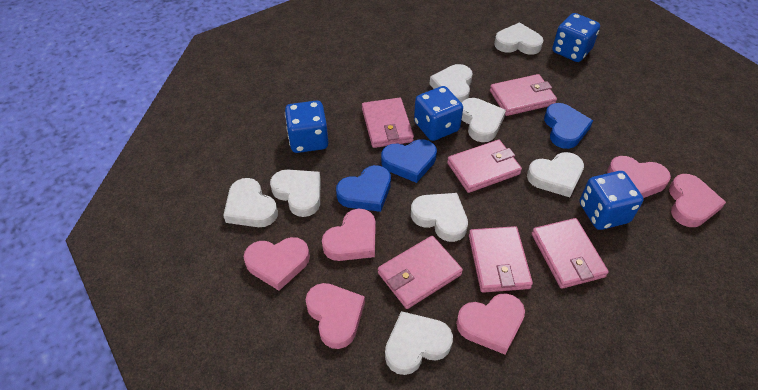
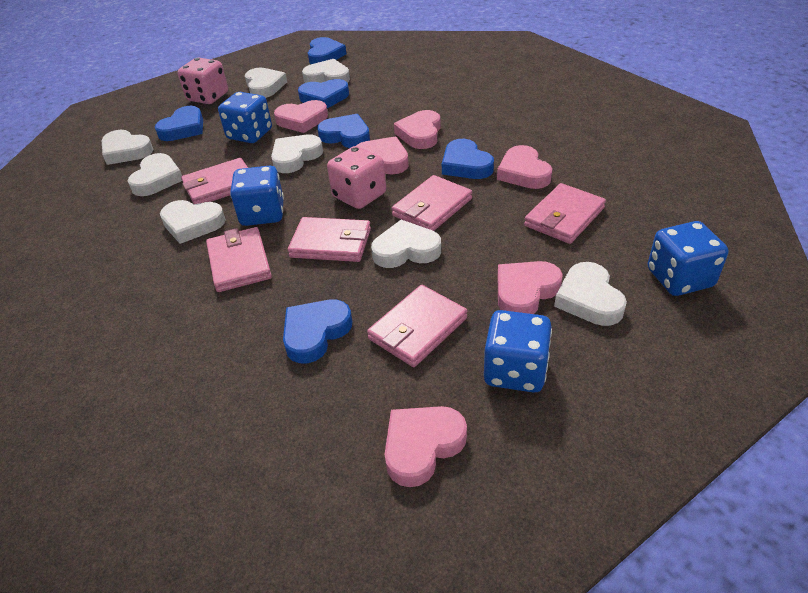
blue heart: [336,165,391,212] [381,139,437,183] [544,103,593,149] = 3 -> [155,106,203,141] [283,300,353,364] [298,79,349,108] [308,37,346,64] [317,114,370,148] [442,139,494,179] = 6
pink dice: none = 0 -> [178,58,228,104] [327,146,386,209] = 2

